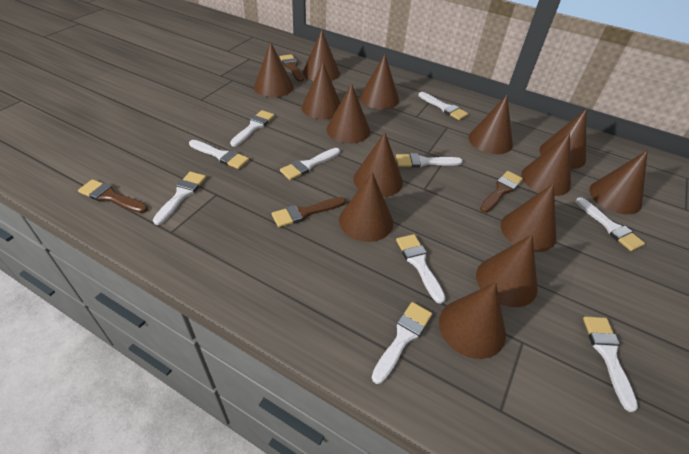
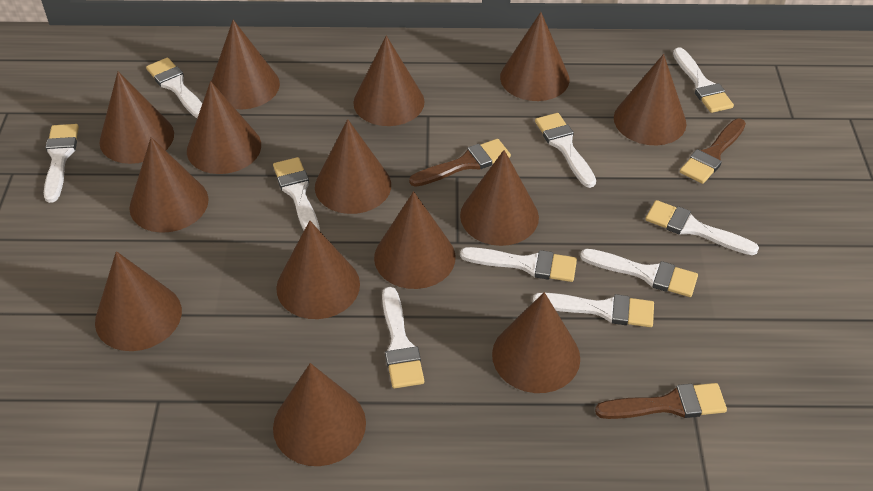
brown brush: [78,179,148,213] [272,197,346,227] [280,54,304,82] [480,171,523,213] = 4 -> [409,139,511,187] [595,383,727,419] [680,119,746,184] = 3

